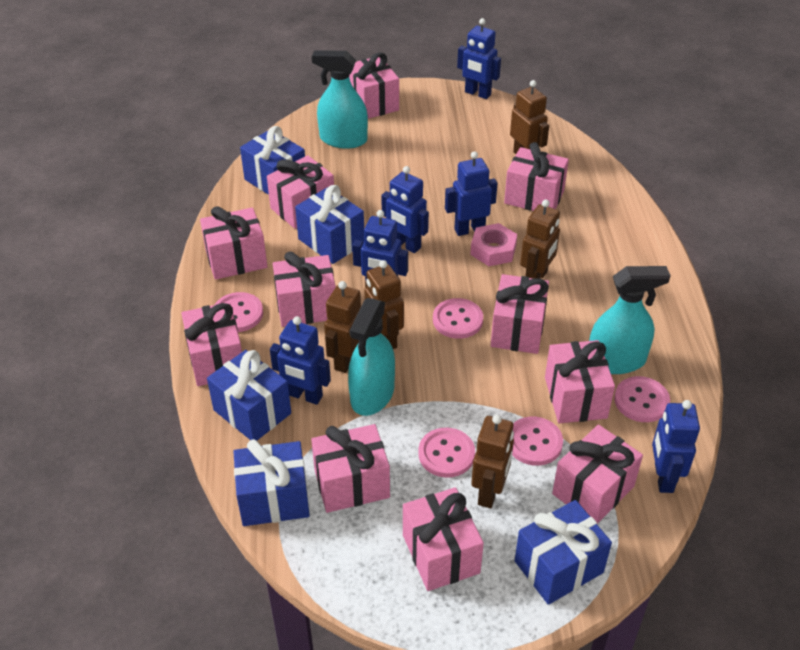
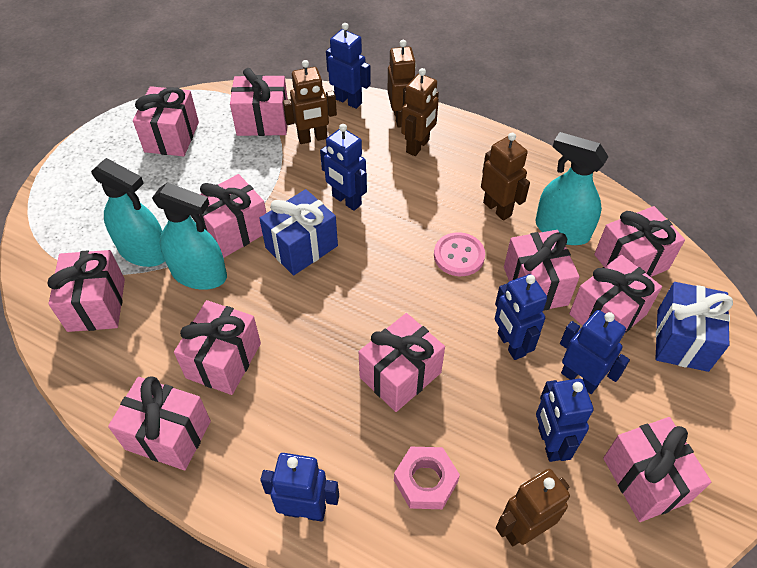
blue gift: [207,350,291,441] [233,439,310,526] [240,126,305,195] [295,185,364,264] [515,500,612,605] = 5 -> [259,189,338,275] [656,282,733,372] = 2
pink button: [215,292,263,332] [419,428,475,477] [433,298,483,339] [512,417,563,466] [614,376,670,422] = 5 -> [434,232,485,276] = 1

